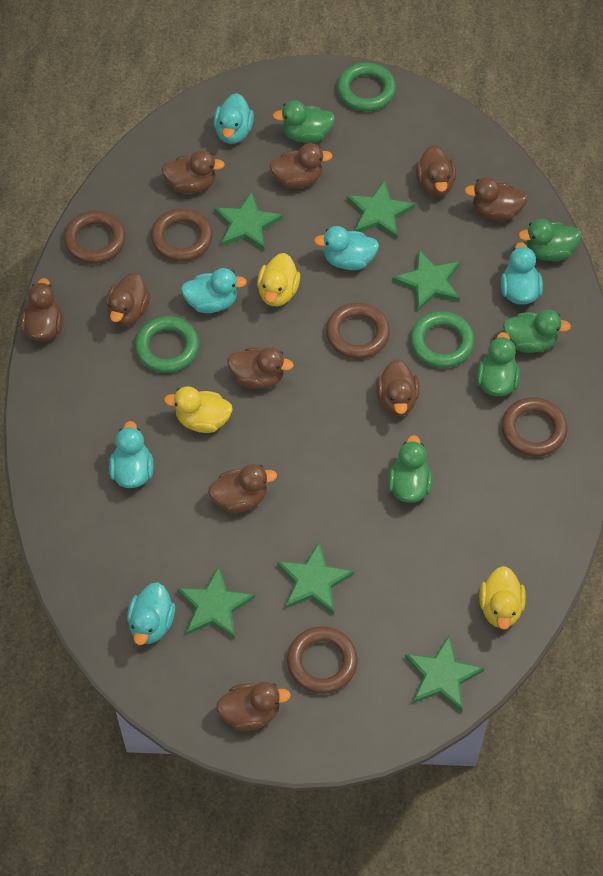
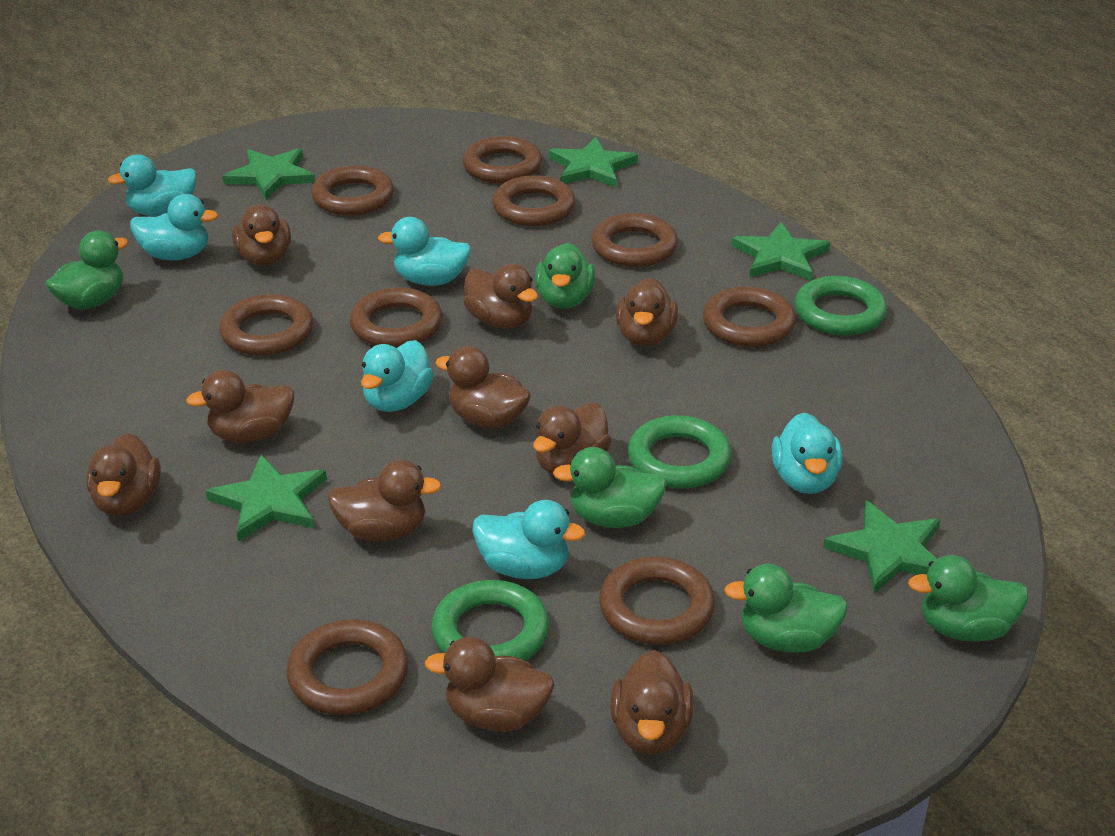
brown ring: [64,210,126,264] [151,208,213,261] [287,626,358,694] [326,302,390,359] [501,397,568,457] = 5 -> [219,294,314,356] [286,620,408,715] [311,165,394,216] [350,287,443,348] [463,136,542,184] [492,175,575,226] [591,213,678,267] [599,556,715,645] [703,286,796,347] = 9
green star: [177,566,255,639] [214,192,283,250] [277,542,354,614] [347,181,415,239] [392,249,460,312] [405,636,485,712] = 6 -> [206,455,327,542] [223,148,315,200] [549,137,638,188] [731,222,830,281] [823,500,940,593] = 5
yellow duck: [164,386,233,433] [257,253,300,306] [479,566,526,630] = 3 -> none = 0

